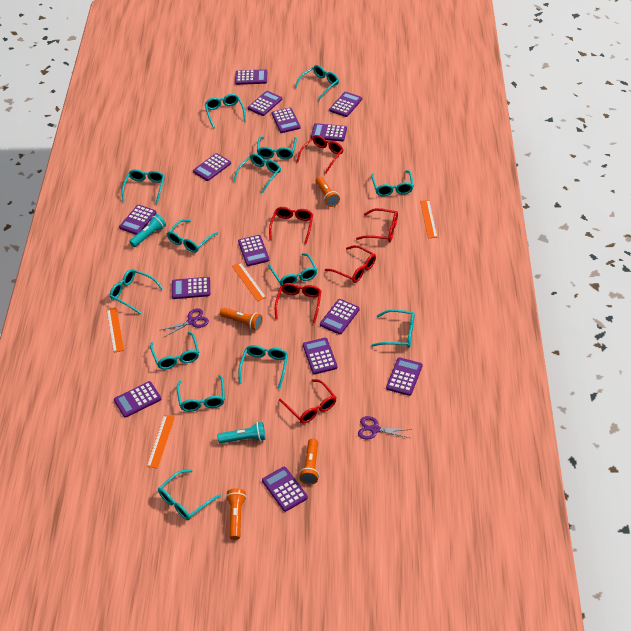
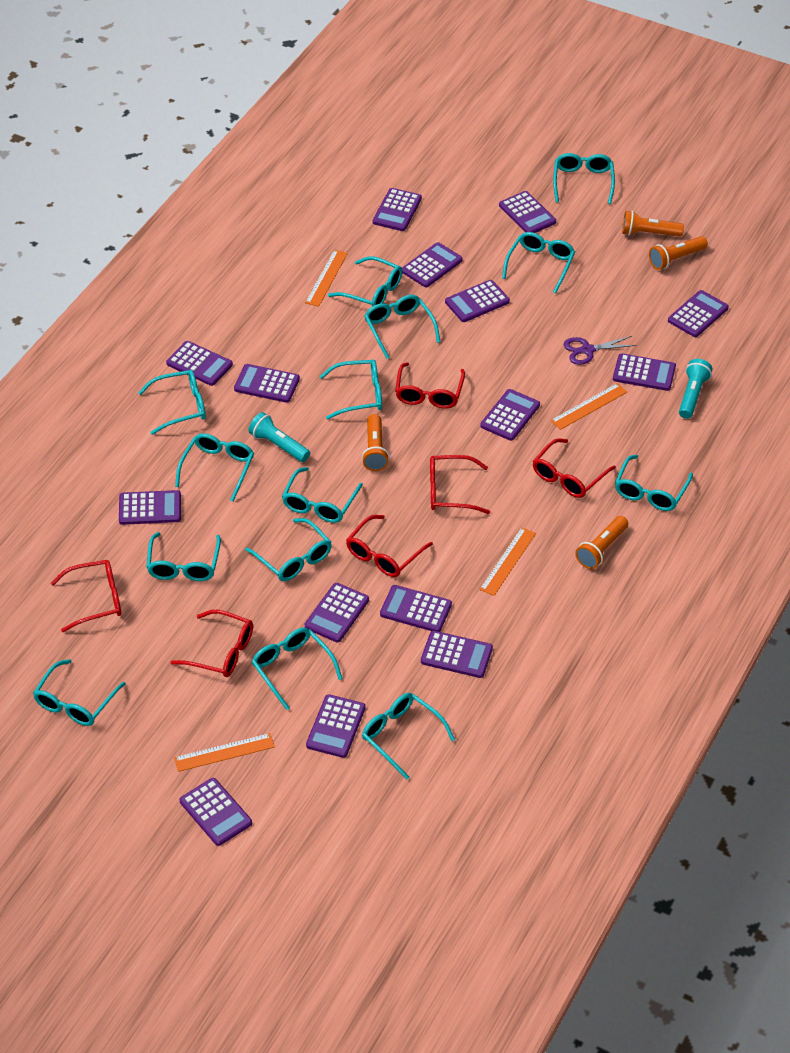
purple calculator: [114,381,161,418] [119,205,157,235] [172,277,210,299] [193,153,231,181] [235,69,267,85] [238,235,269,266] [248,91,282,116] [262,466,308,512] [272,107,300,133] [303,338,337,374] [311,123,347,141] [320,299,360,334] [329,92,362,117] [386,357,423,396] = 14 -> [119,490,181,525] [166,341,233,386] [180,778,252,846] [234,364,300,403] [305,583,369,643] [306,694,365,758] [373,188,422,231] [380,585,452,632] [402,242,463,287] [421,631,493,678] [445,280,510,322] [480,389,540,441] [499,191,556,233] [613,353,676,391] [668,290,729,337] = 15
purple scissors: [161,308,209,337] [358,416,412,439] = 2 -> [563,336,637,365] = 1

